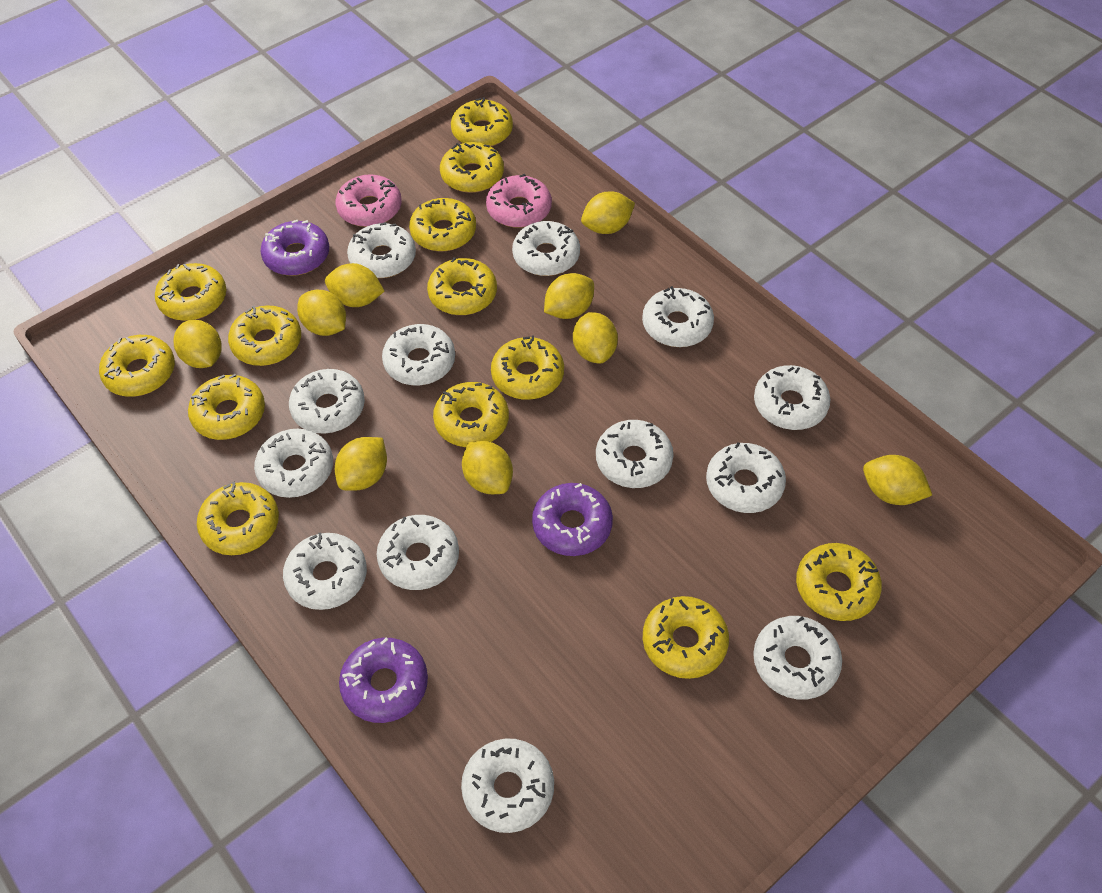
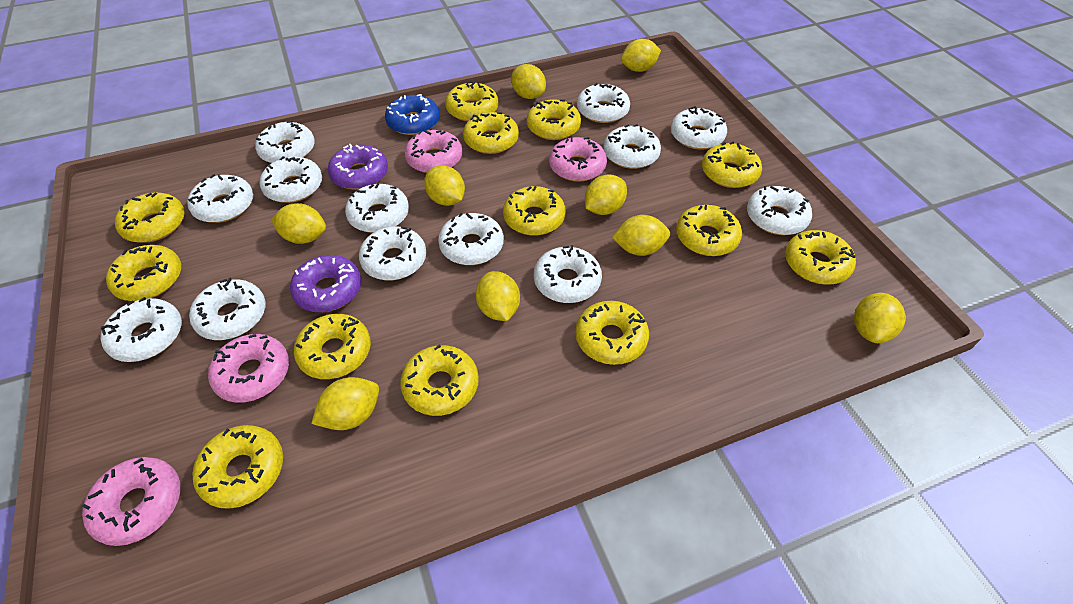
blue donut: none = 0 -> [385,94,440,135] = 1
pink donut: [336,174,402,227] [486,174,552,228] = 2 -> [82,457,180,546] [208,334,289,403] [404,130,463,173] [549,137,607,182] = 4
purple donut: [260,220,329,276] [339,638,428,723] [532,483,613,556] = 3 -> [290,255,361,312] [328,144,388,190] = 2

